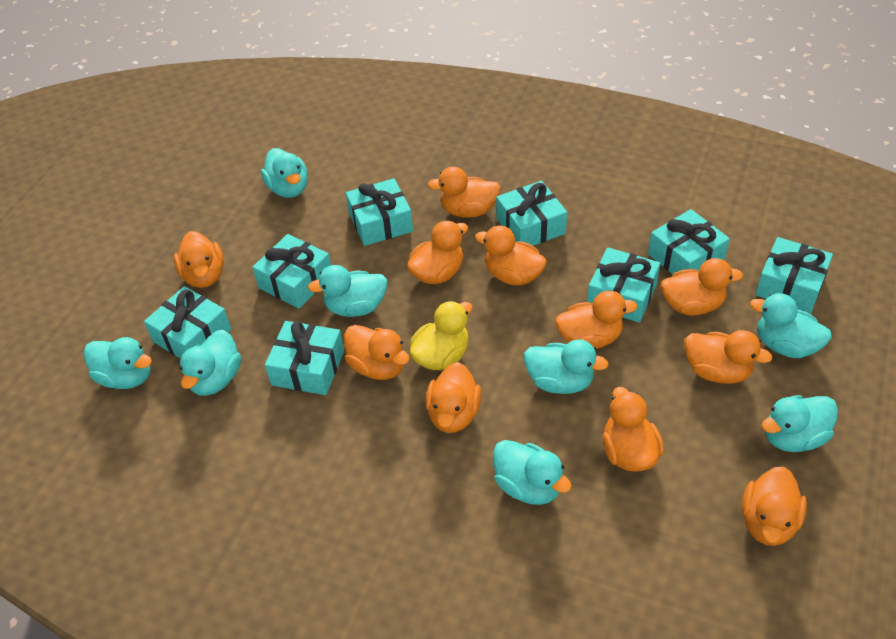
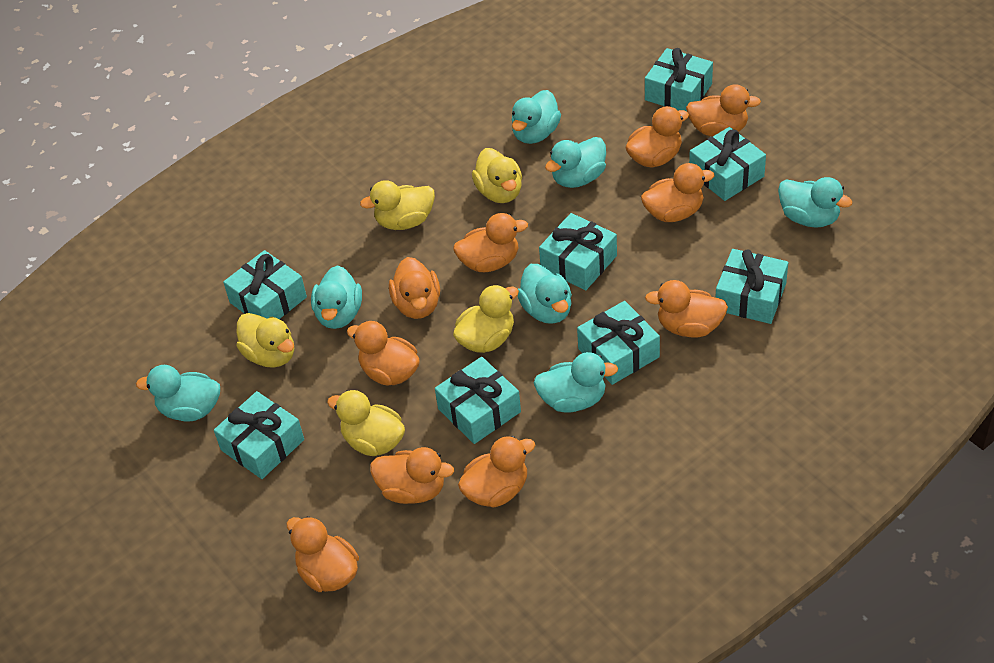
orange duck: [174,231,224,288] [344,325,410,380] [407,220,468,284] [425,362,482,433] [428,167,501,218] [475,226,547,286] [555,291,637,349] [603,387,664,472] [661,258,743,315] [685,330,772,384] [742,467,807,546] = 11 -> [287,516,359,592] [347,321,420,386] [370,447,454,504] [389,257,440,319] [453,213,528,272] [458,436,535,508] [626,106,689,168] [641,163,714,222] [645,280,728,338] [686,84,761,137] = 10
turquoise duck: [84,337,152,389] [179,330,241,396] [261,148,308,198] [308,265,387,317] [493,440,572,505] [524,339,609,394] [750,293,832,358] [761,395,838,452] = 8 -> [136,365,220,422] [311,265,362,329] [512,90,561,144] [518,264,572,324] [534,352,618,413] [545,137,606,188] [778,177,852,228] = 7
yellow duck: [410,301,473,370] = 1 -> [237,313,294,368] [327,390,405,456] [360,180,435,230] [453,285,519,353] [472,148,522,203] = 5

